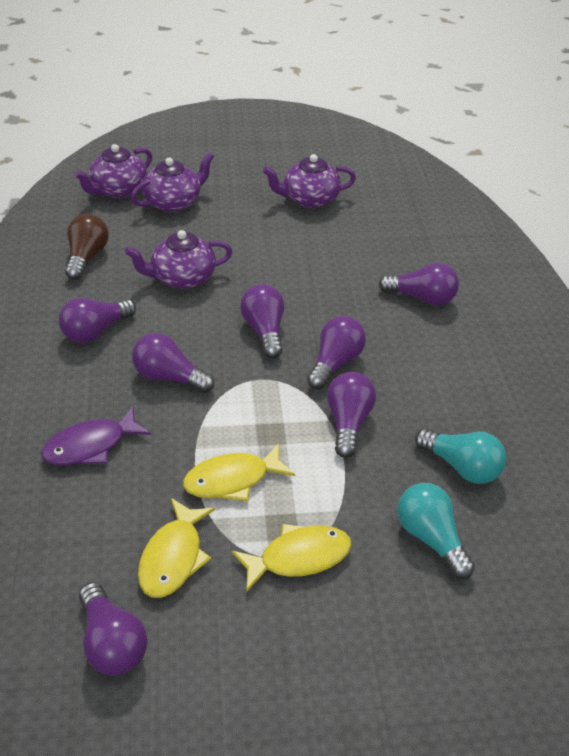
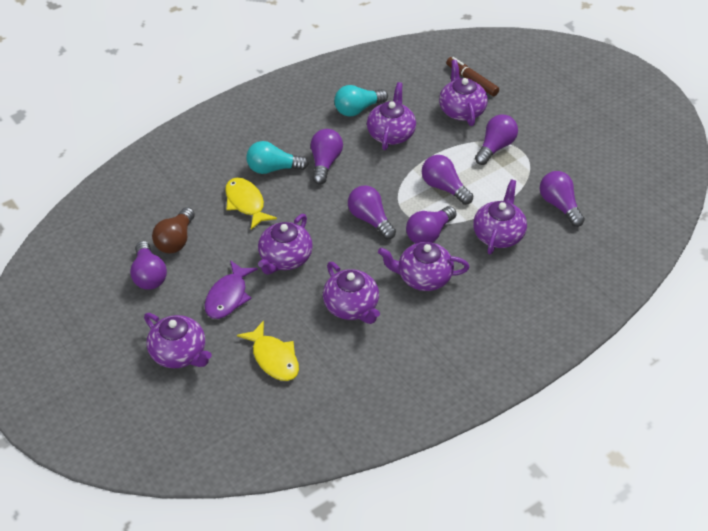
brown marker: none = 0 -> [446,57,499,96] = 1
purple teapot: [74,144,152,198] [125,230,232,289] [131,152,214,212] [263,154,356,208] = 4 -> [144,313,212,368] [258,214,313,275] [323,262,380,324] [367,82,416,150] [378,242,469,291] [439,60,488,126] [473,180,527,254] = 7
yellow fish: [138,498,215,598] [183,443,295,501] [232,524,352,592] = 3 -> [225,178,277,229] [237,320,299,381] = 2

